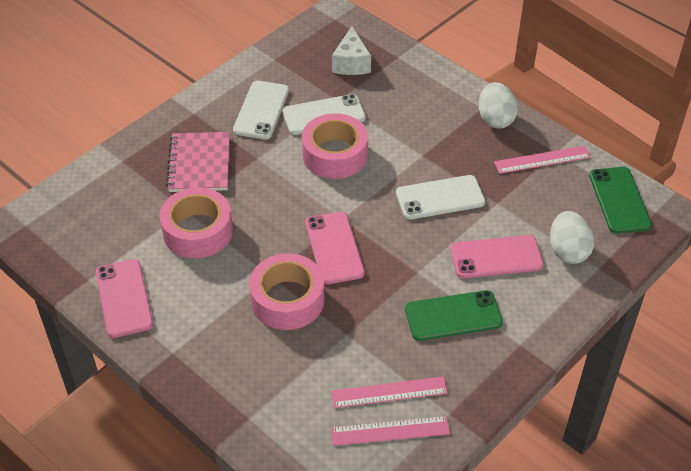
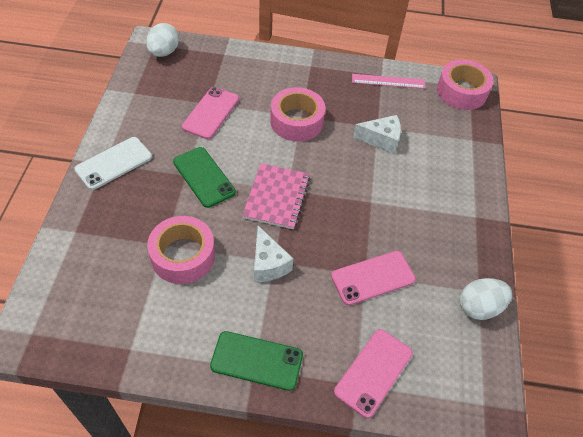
pink ruler: [331,377,448,408] [331,416,450,446] [494,146,591,174] = 3 -> [352,74,425,89] = 1
white cheese: [332,26,371,75] = 1 -> [254,226,294,282] [353,115,401,154] = 2
white phone: [233,81,289,140] [283,94,366,135] [396,175,485,220] = 3 -> [74,137,152,190] = 1

